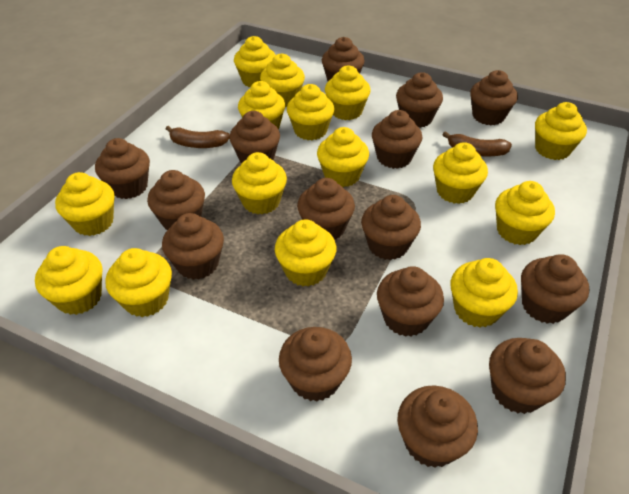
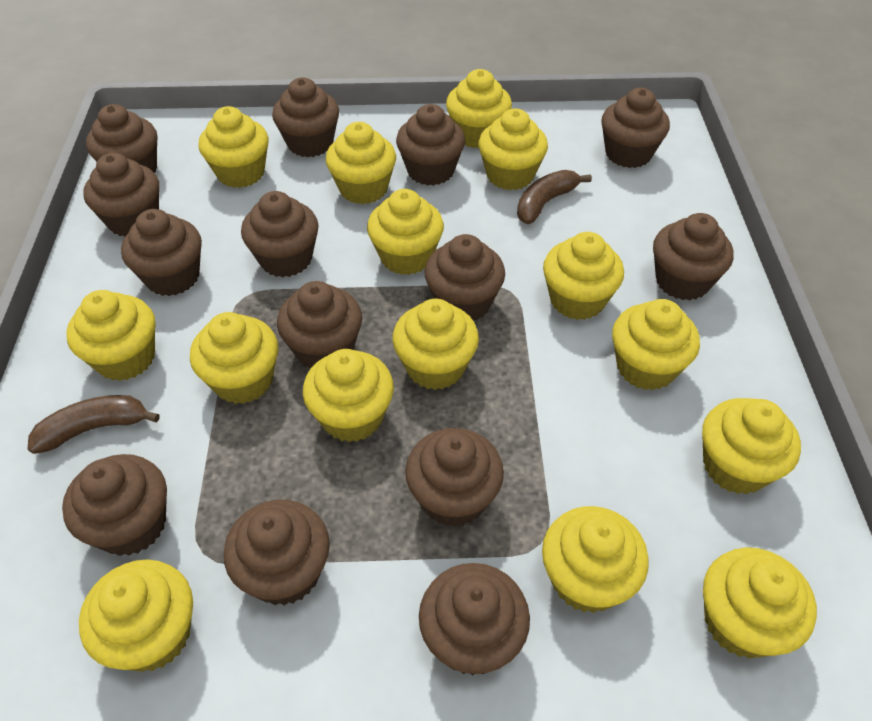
brown cupcake: [95,138,150,199] [147,170,205,230] [162,213,224,280] [229,111,280,163] [279,327,352,402] [297,178,355,240] [322,37,365,81] [361,195,421,260] [372,110,422,169] [377,266,444,337] [396,72,443,128] [397,386,478,468] [470,70,518,125] [489,338,566,414] [521,254,589,324] = 15 -> [62,454,167,556] [83,153,159,237] [86,104,157,173] [121,209,202,296] [224,500,330,606] [241,191,319,278] [272,78,339,158] [277,281,362,369] [396,104,465,186] [405,428,504,527] [419,563,530,675] [425,234,505,320] [601,88,670,168] [653,213,734,300] = 14

